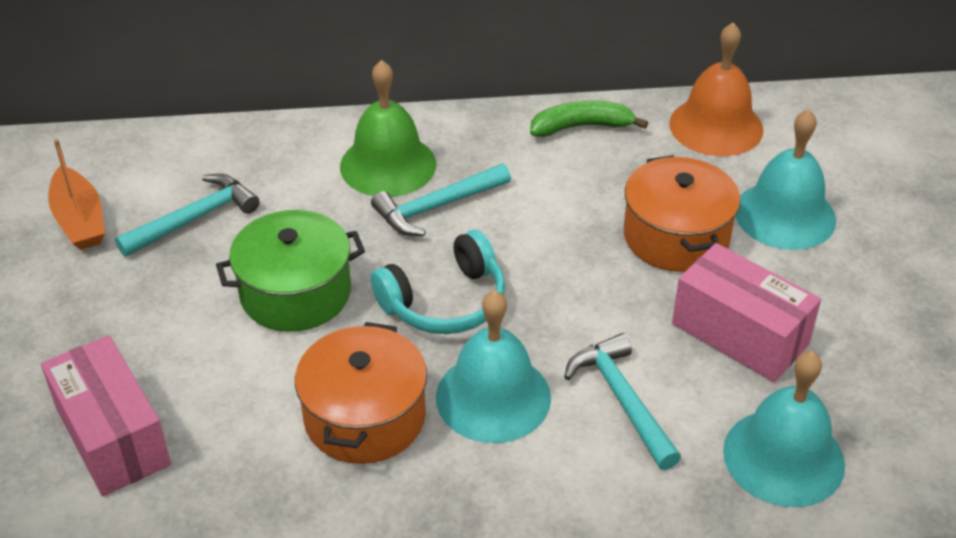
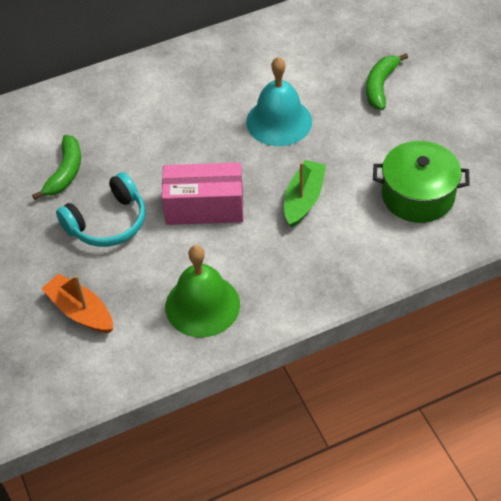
green banana: [530,100,648,137] = 1 -> [32,135,81,200] [366,54,408,110] = 2
green boat: none = 0 -> [284,160,326,227] = 1
orange bell: [669,23,763,156] = 1 -> none = 0
orange pot: [295,322,427,464] [624,155,740,272] = 2 -> none = 0
pink box: [41,335,171,496] [672,243,821,382] = 2 -> [162,162,243,225] = 1
turquoise bell: [436,290,551,443] [723,351,845,507] [735,109,836,250] = 3 -> [246,57,312,146] = 1
turquoise hammer: [115,174,260,257] [371,164,511,236] [564,333,681,470] = 3 -> none = 0

